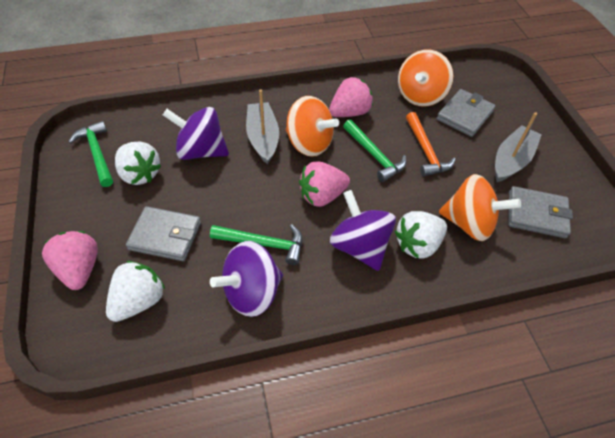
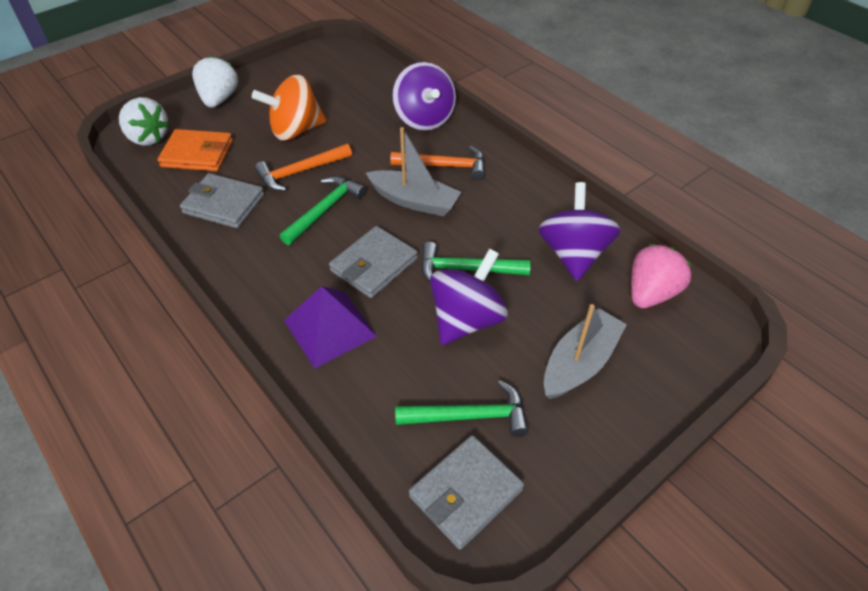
orange hammer: [406,112,456,177] = 1 -> [255,144,352,191] [390,146,485,180] = 2
orange spinning top: [286,96,339,157] [398,50,453,107] [439,174,521,241] = 3 -> [252,75,327,141] = 1
orange wallet: none = 0 -> [157,129,233,171] = 1
pink strawberry: [42,231,98,290] [299,161,350,207] [329,77,373,117] = 3 -> [631,244,692,308] = 1
purple pyramid: none = 0 -> [284,286,377,368] = 1
white strawberry: [106,261,165,322] [115,142,161,185] [395,211,447,259] = 3 -> [119,97,170,146] [192,56,238,108] = 2

